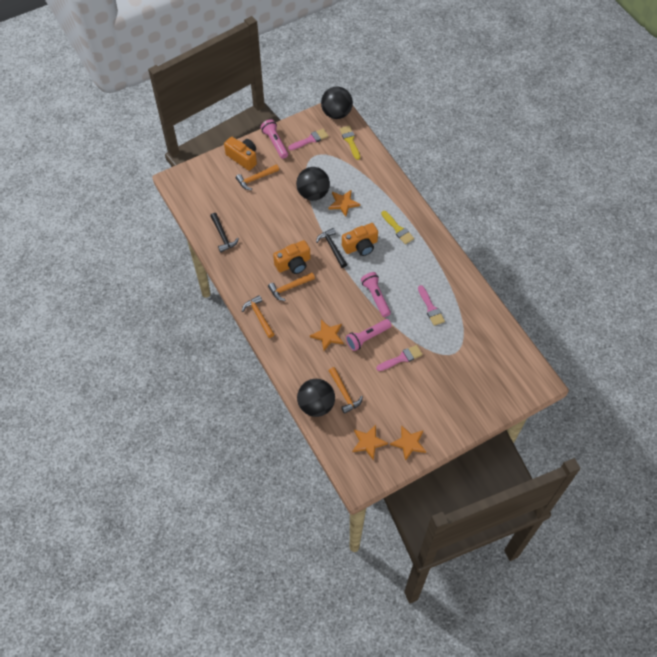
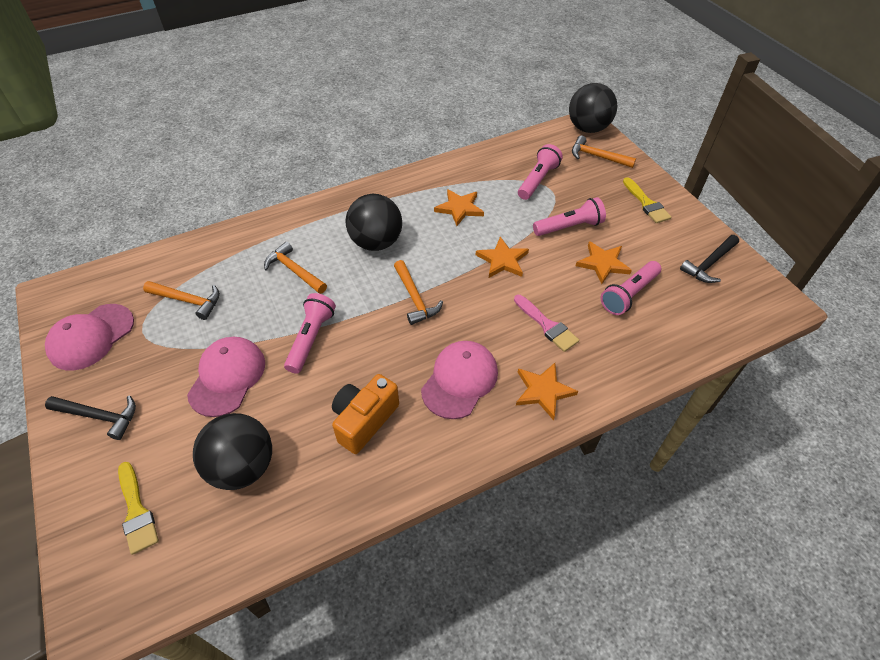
orange camera: [224,137,257,171] [273,240,310,274] [342,223,378,256] = 3 -> [332,374,399,454] = 1
pink brush: [288,129,328,150] [376,345,423,371] [418,285,445,326] = 3 -> [514,295,579,352] = 1
pink cap: none = 0 -> [45,304,134,370] [187,337,265,417] [421,341,498,419] = 3
pink flashlight: [261,119,288,159] [346,319,392,351] [361,272,391,317] = 3 -> [284,293,336,374] [518,144,563,200] [533,197,606,236] [601,261,661,315] = 4

